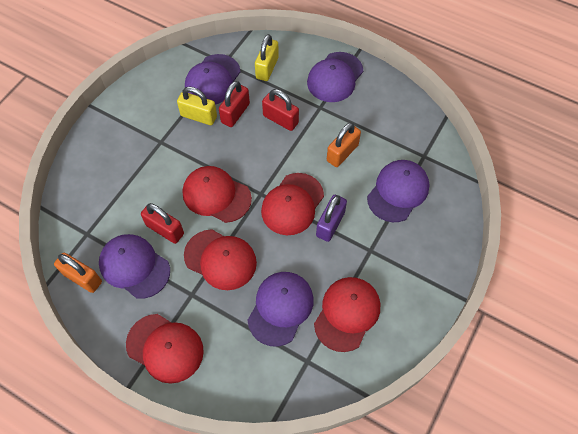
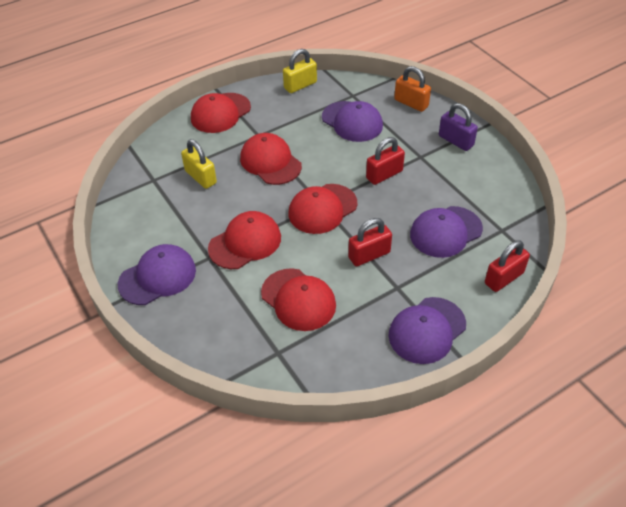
orange padlock: [54,253,102,293] [327,122,361,167] = 2 -> [394,66,431,112] = 1
purple cap: [99,234,170,299] [185,54,241,105] [248,272,314,346] [307,52,363,102] [367,160,430,222] = 5 -> [118,244,196,305] [322,101,383,142] [389,297,466,364] [410,206,483,258] = 4

